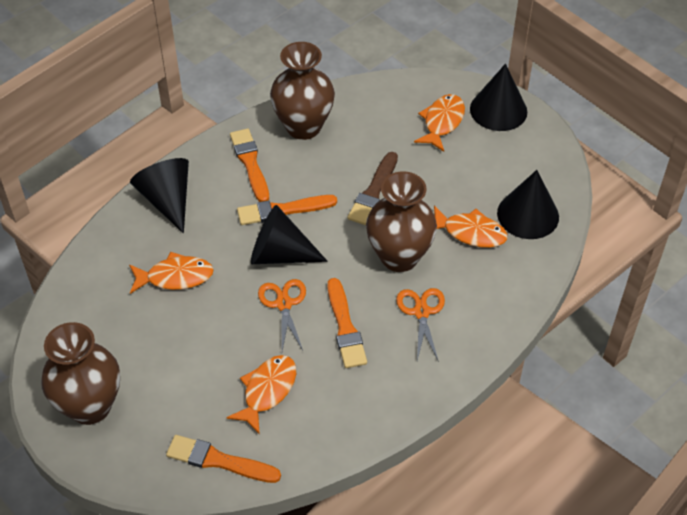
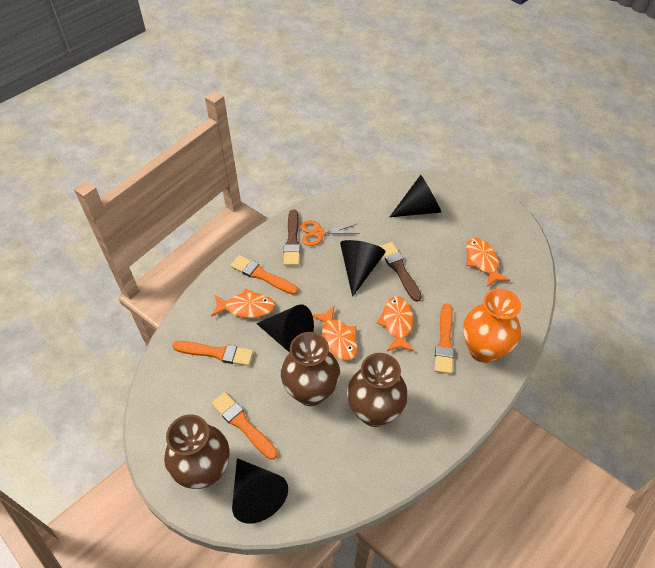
brown brush: [348,152,398,225] = 1 -> [284,210,300,266] [379,242,422,302] = 2
orange scissors: [258,279,306,351] [396,288,445,362] = 2 -> [300,220,360,246] = 1
orange vase: none = 0 -> [463,288,521,363] = 1

